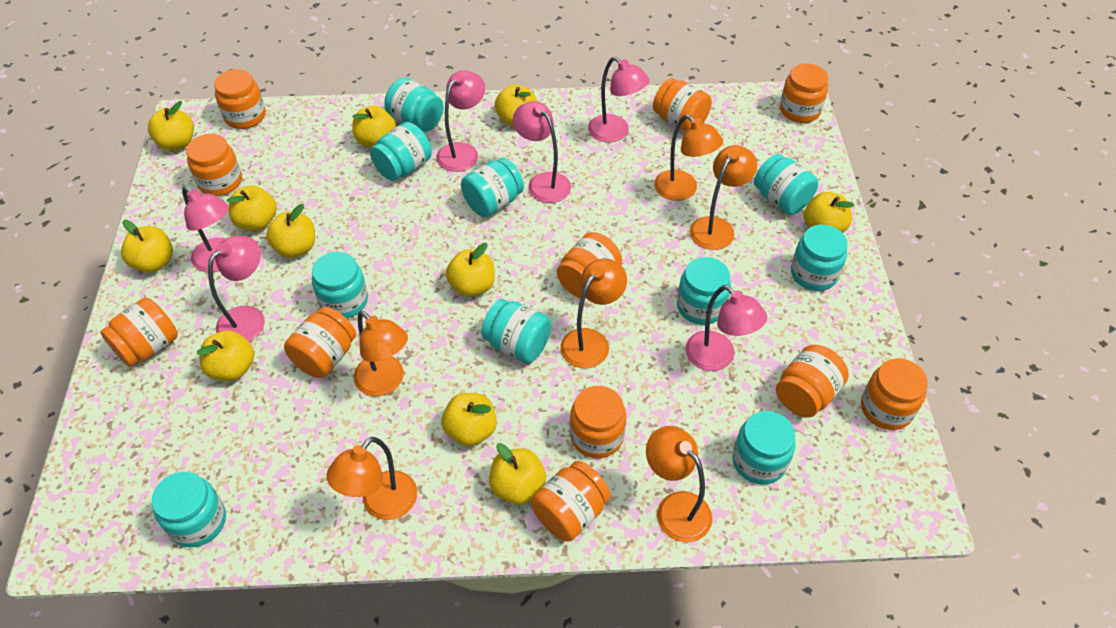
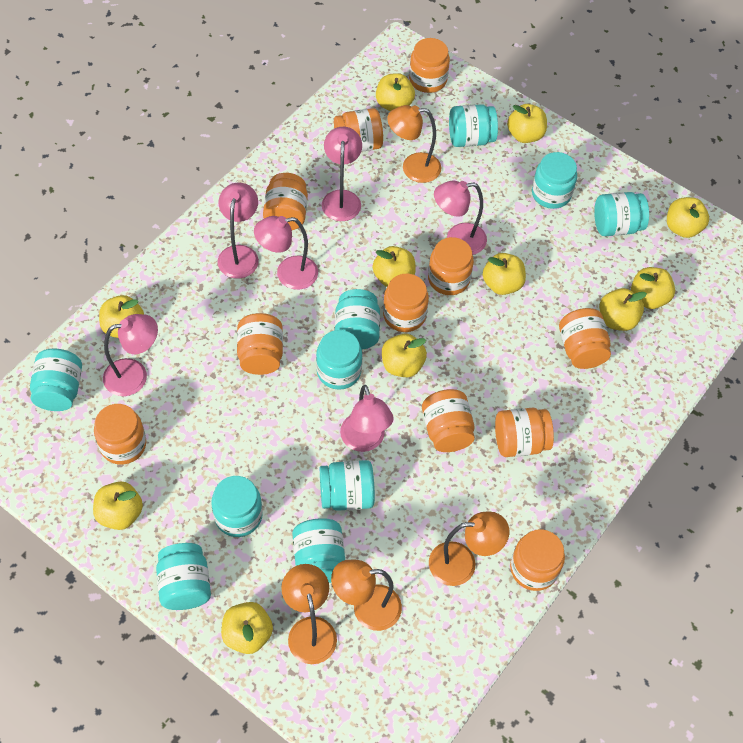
orange lamp: [326,437,417,520] [354,311,408,396] [560,259,627,368] [646,426,712,543] [654,114,723,201] [690,145,757,250] = 6 -> [281,564,337,664] [331,560,402,631] [387,105,441,183] [429,511,509,586] = 4

